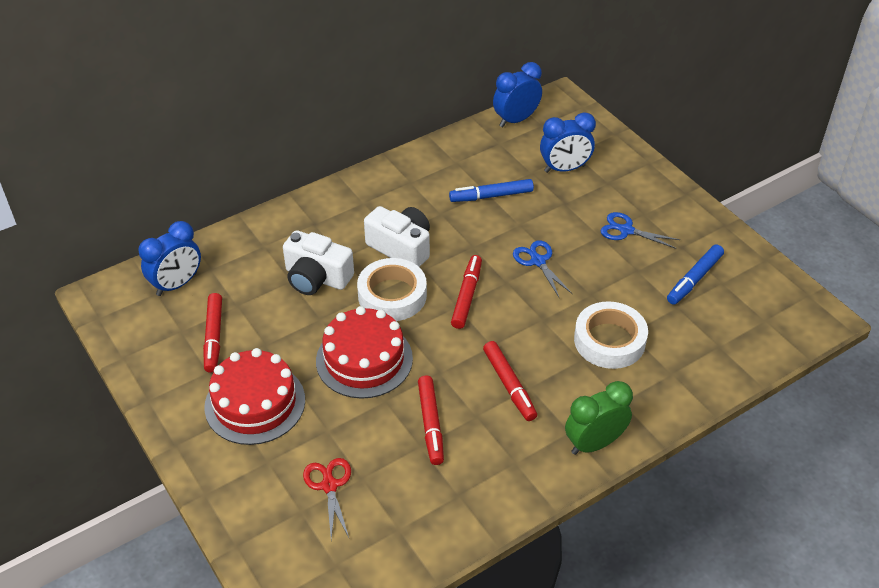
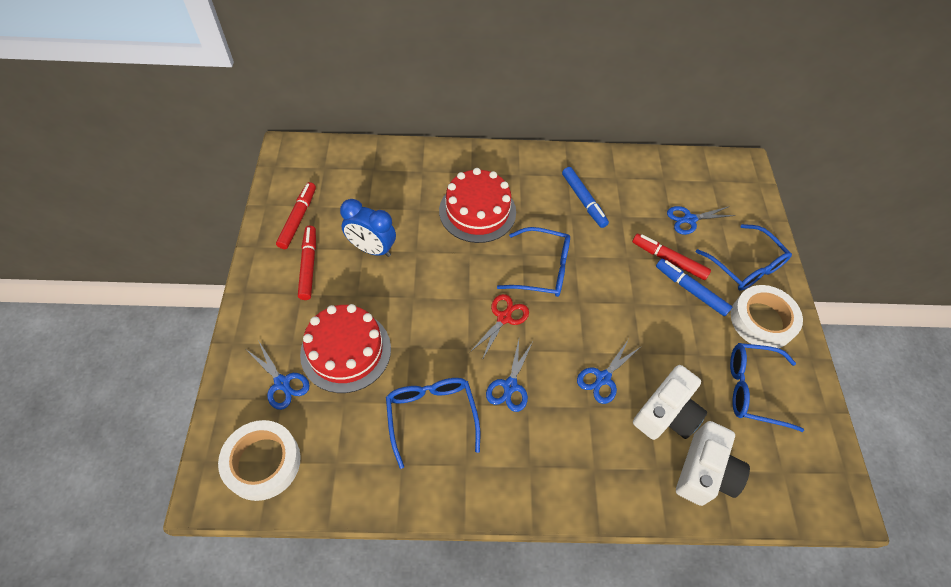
blue clock: [138,221,201,296] [493,62,542,127] [540,112,596,173] = 3 -> [340,199,396,257] = 1
blue glasses: none = 0 -> [386,378,480,469] [497,227,570,297] [696,224,792,291] [730,343,804,432] = 4
blue scissors: [513,240,573,297] [600,212,680,249] = 2 -> [247,340,310,410] [486,340,533,412] [577,339,639,404] [667,206,736,235] = 4
green clock: [565,381,633,455] = 1 -> none = 0
red marker: [203,293,222,373] [418,375,444,465] [451,255,482,329] [483,341,537,421] = 4 -> [276,182,316,249] [298,226,316,300] [632,234,711,280] = 3

